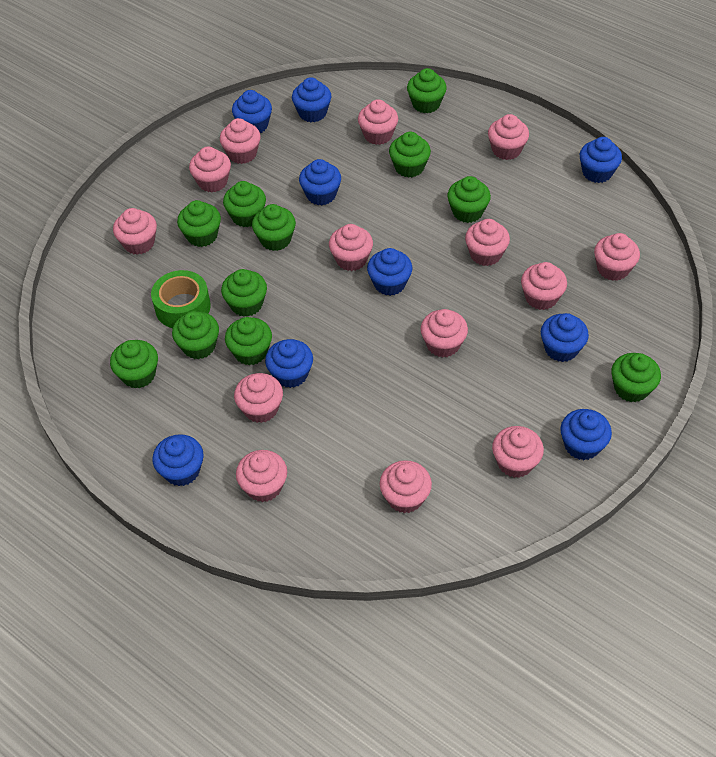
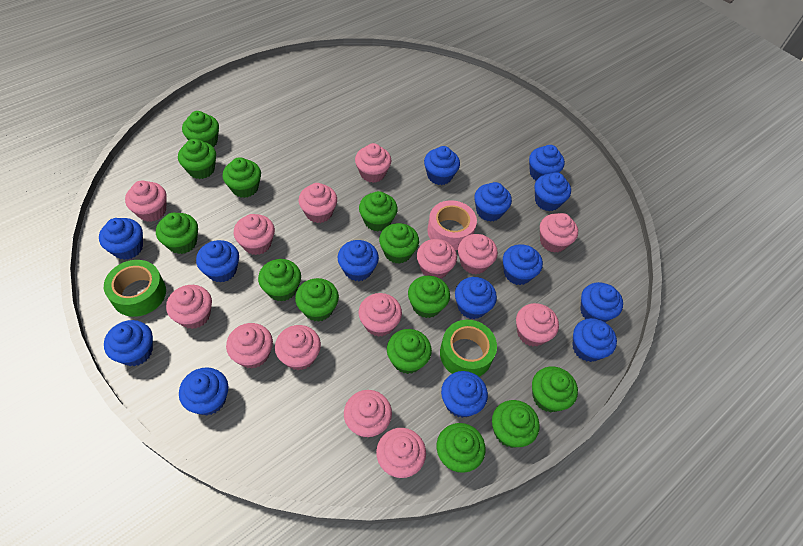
blue cupcake: [153,434,204,486] [232,90,272,133] [265,339,313,388] [292,77,331,122] [299,159,341,205] [367,248,412,296] [541,313,589,362] [561,409,612,460] [580,137,622,183] = 9 -> [99,218,143,260] [104,320,153,366] [179,367,228,415] [196,240,239,283] [338,240,379,281] [424,146,460,185] [441,371,488,418] [455,277,497,319] [474,182,512,222] [503,244,543,285] [529,145,565,181] [535,172,571,211] [573,318,617,362] [580,282,623,322] = 14
green cupcake: [110,340,158,388] [172,311,219,359] [177,200,221,247] [221,269,267,317] [223,181,266,227] [225,317,272,365] [252,204,296,251] [389,132,431,178] [407,68,447,113] [447,176,491,223] [611,353,661,402] = 11 -> [156,213,198,254] [178,139,216,179] [182,111,219,147] [223,157,261,198] [258,259,301,302] [295,278,339,322] [359,191,398,231] [379,223,419,264] [387,329,432,374] [408,275,450,318] [437,423,486,473] [492,400,540,448] [532,366,578,412] = 13
green tape: [151,270,211,328] = 1 -> [104,260,166,317] [440,320,497,377] = 2
pink tape: none = 0 -> [427,200,477,250] = 1

